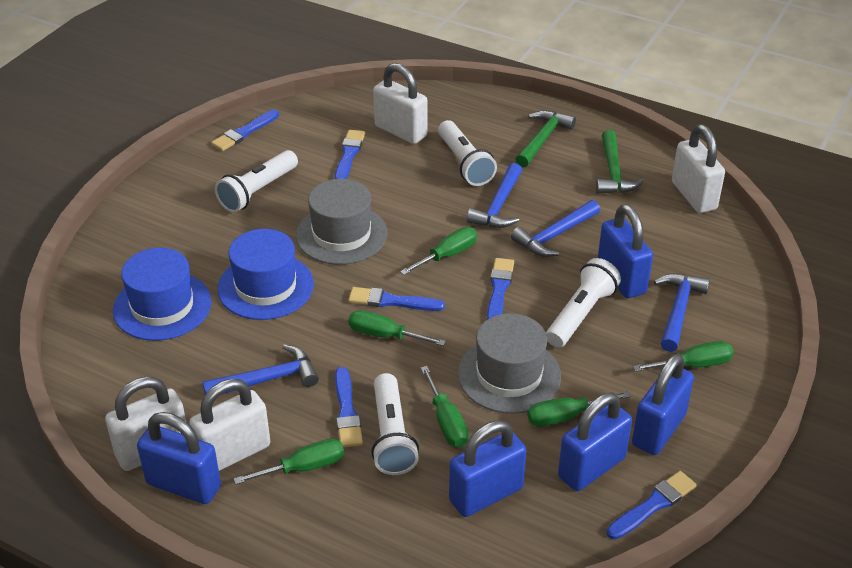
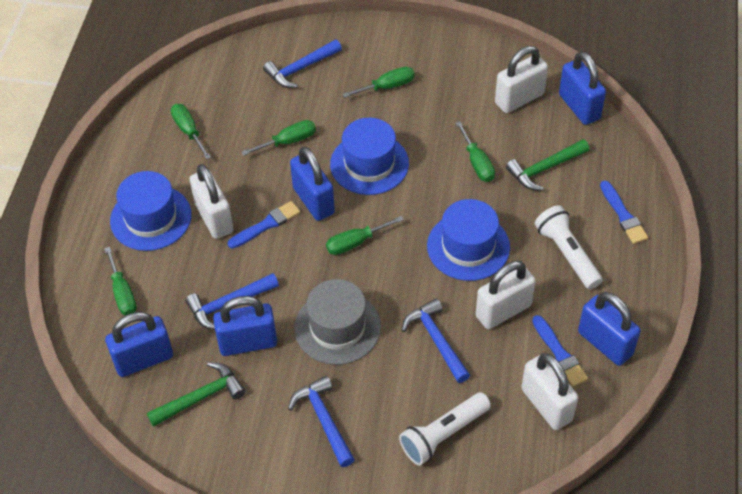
blue brush: [211,109,279,151] [335,130,365,179] [335,367,363,448] [348,287,445,311] [487,258,514,320] [607,471,697,540] = 6 -> [228,201,300,249] [532,315,588,387] [600,181,648,244] = 3
blue hat: [113,247,212,341] [218,229,314,320] = 2 -> [110,171,191,251] [330,118,409,195] [427,199,510,281] = 3
grey hat: [296,179,387,265] [458,313,561,414] = 2 -> [294,279,381,365] = 1
white flashlight: [215,150,298,212] [371,373,419,475] [438,120,497,186] [546,258,621,348] = 4 -> [399,392,491,465] [535,205,603,289] = 2

